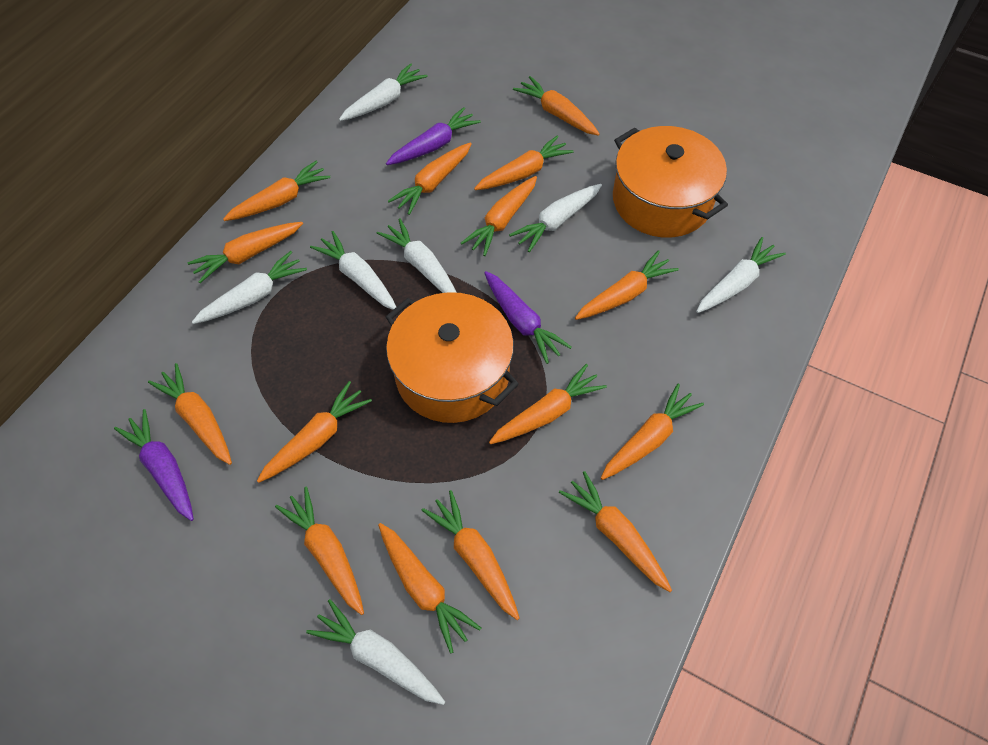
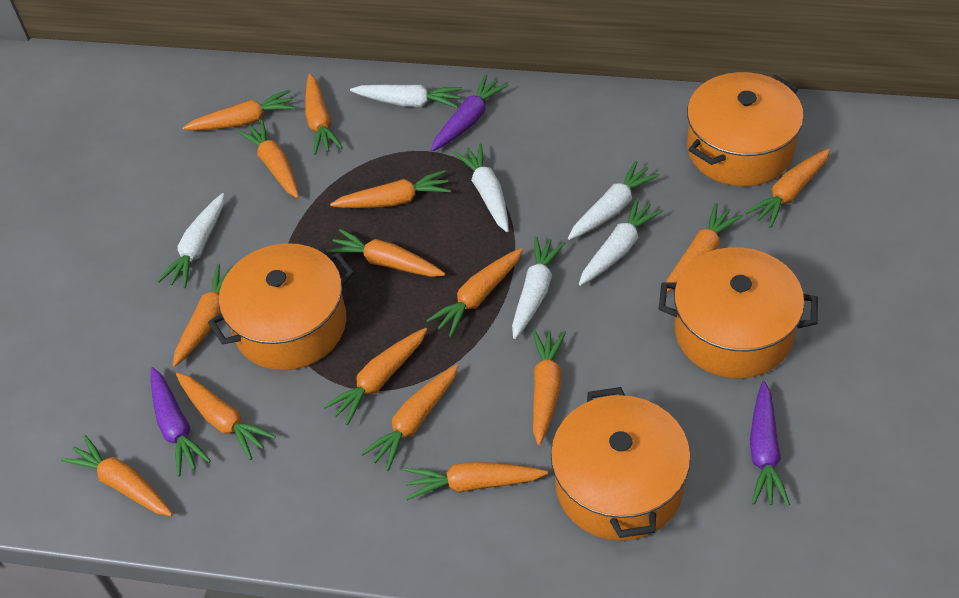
orange pot: [386,292,519,423] [613,126,728,238] = 2 -> [208,243,355,370] [551,387,691,541] [659,247,818,379] [687,72,804,186] = 4
white carrot: [192,251,307,324] [306,599,445,705] [310,231,396,310] [339,63,428,121] [376,218,457,293] [509,184,602,252] [696,237,786,313] = 7 -> [157,193,224,288] [350,84,462,108] [454,143,509,232] [512,236,565,339] [568,161,660,240] [579,198,663,286] = 6

